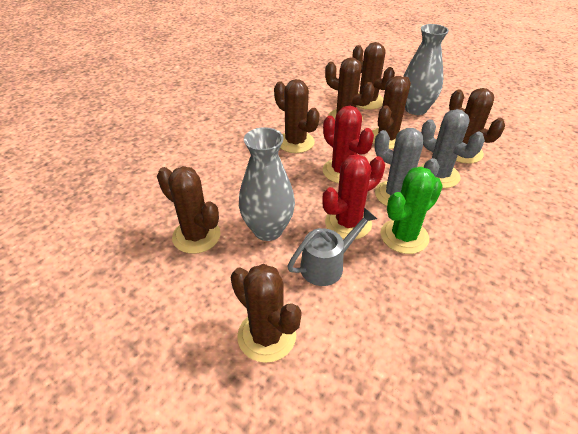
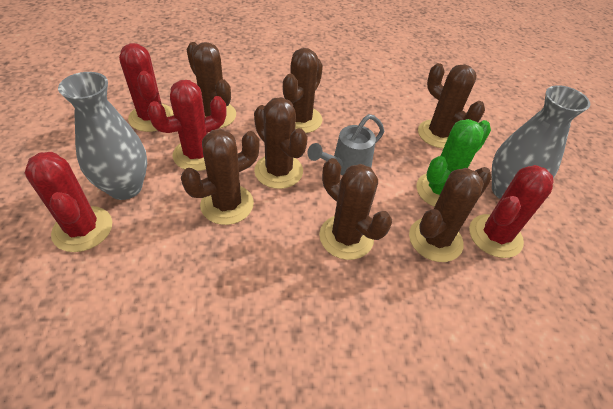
grey cactus: [374,128,439,206] [420,109,485,188] = 2 -> none = 0
red cactus: [322,154,385,240] [323,106,374,183] = 2 -> [25,152,112,252] [119,43,174,132] [147,80,226,171] [469,165,554,258] = 4

